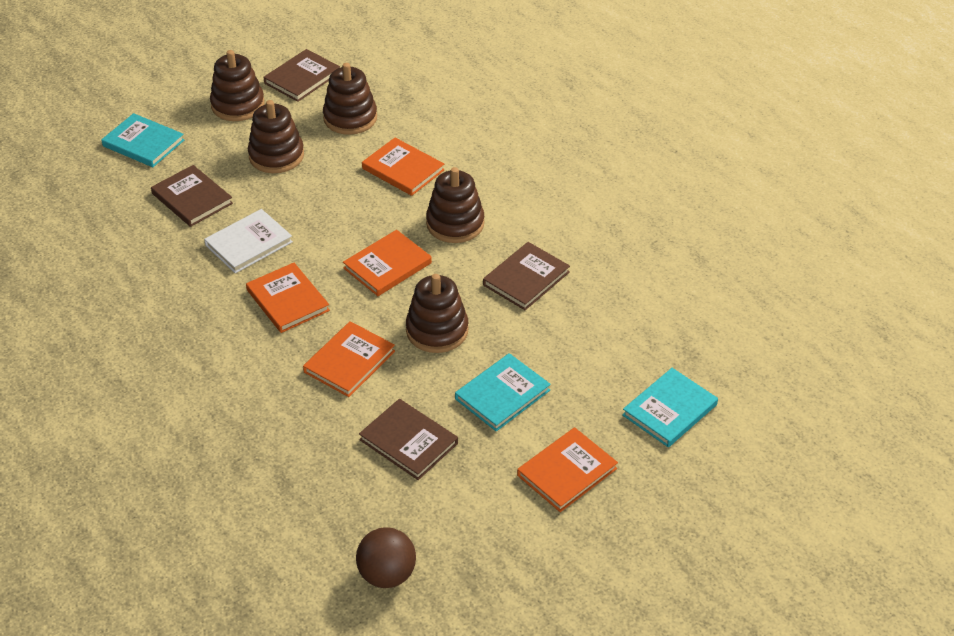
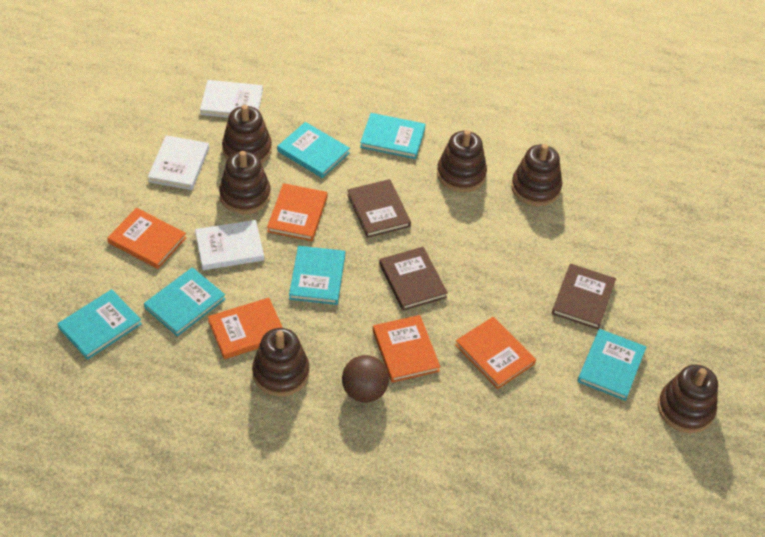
brown book: [151,165,233,227] [264,49,340,102] [359,399,458,480] [483,242,570,310] = 4 -> [347,179,411,238] [379,247,448,311] [552,264,616,330] = 3
brown stacking toy: [210,50,265,121] [248,100,304,173] [323,63,377,135] [406,274,469,353] [426,167,484,243] = 5 -> [219,151,271,214] [222,105,272,164] [252,328,309,397] [437,130,487,192] [511,144,562,206] [658,365,718,433] = 6
turquoise book: [101,113,184,167] [455,353,551,431] [622,368,718,447] = 3 -> [57,289,142,360] [144,267,225,336] [277,122,350,178] [289,246,345,305] [360,113,425,159] [577,329,646,401] = 6
white book: [204,209,293,273] = 1 -> [148,135,209,190] [195,220,264,270] [200,80,263,118] = 3

